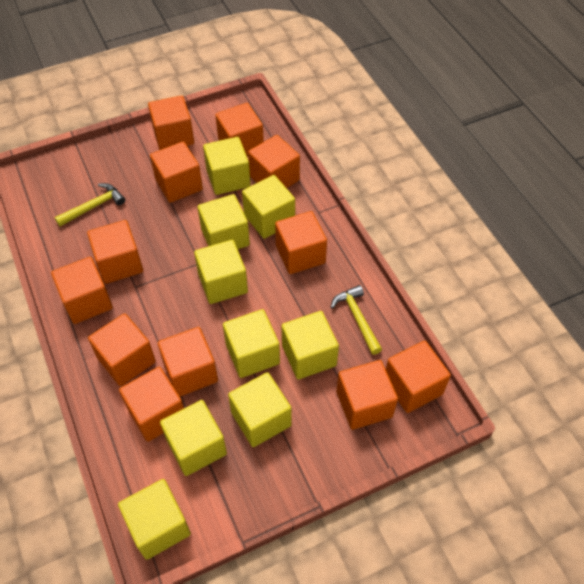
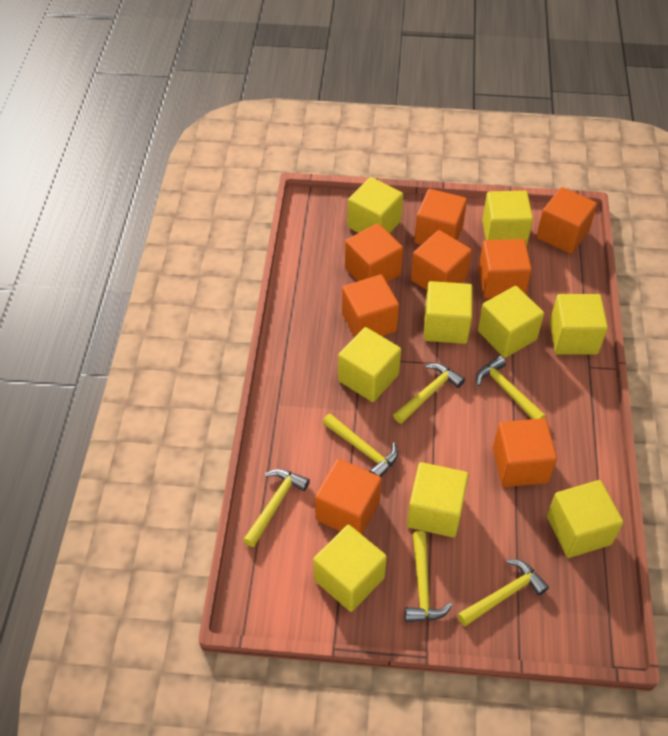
orange cube: [51,257,113,324] [87,220,143,284] [88,313,156,386] [119,367,184,442] [148,95,194,150] [150,142,203,203] [158,327,218,396] [215,103,264,156] [248,135,300,188] [275,211,327,274] [336,360,398,430] [386,341,451,413] = 12 -> [315,459,382,535] [342,275,399,337] [345,223,403,282] [411,230,472,290] [414,189,467,245] [478,239,532,298] [493,418,557,487] [536,187,597,254] = 8
yellow hammer: [55,183,125,226] [331,285,382,355] = 2 -> [243,469,310,547] [322,414,398,477] [393,363,465,424] [405,531,452,622] [457,559,549,626] [476,356,546,419] = 6

